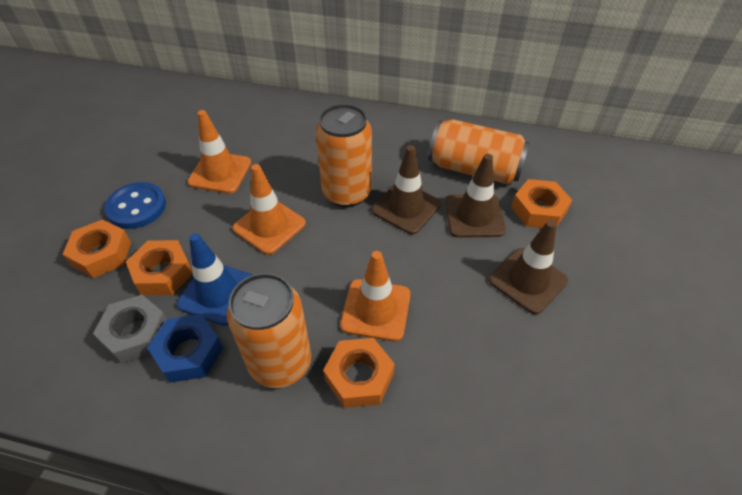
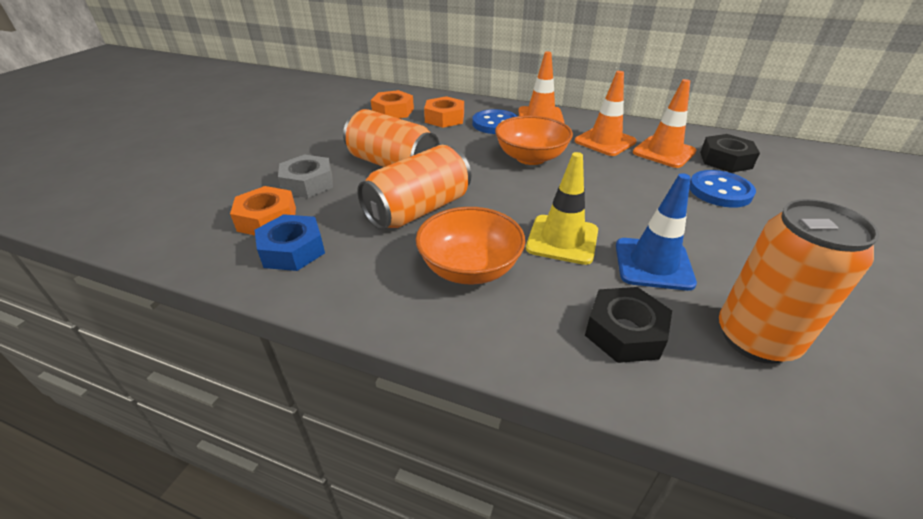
black nut: none = 0 -> [585,287,672,363] [700,134,760,173] = 2
blue button: [105,182,166,229] = 1 -> [472,109,517,134] [689,170,756,208] = 2
brown traffic cone: [372,145,441,234] [445,154,506,238] [489,220,568,314] = 3 -> none = 0
orange bowl: none = 0 -> [416,207,525,285] [495,116,573,165] = 2
orange nut: [62,219,131,278] [126,240,193,295] [323,338,395,408] [511,179,572,228] = 4 -> [230,186,296,235] [371,90,414,118] [424,96,464,128] = 3
yellow traffic cone: none = 0 -> [526,152,598,265] = 1

